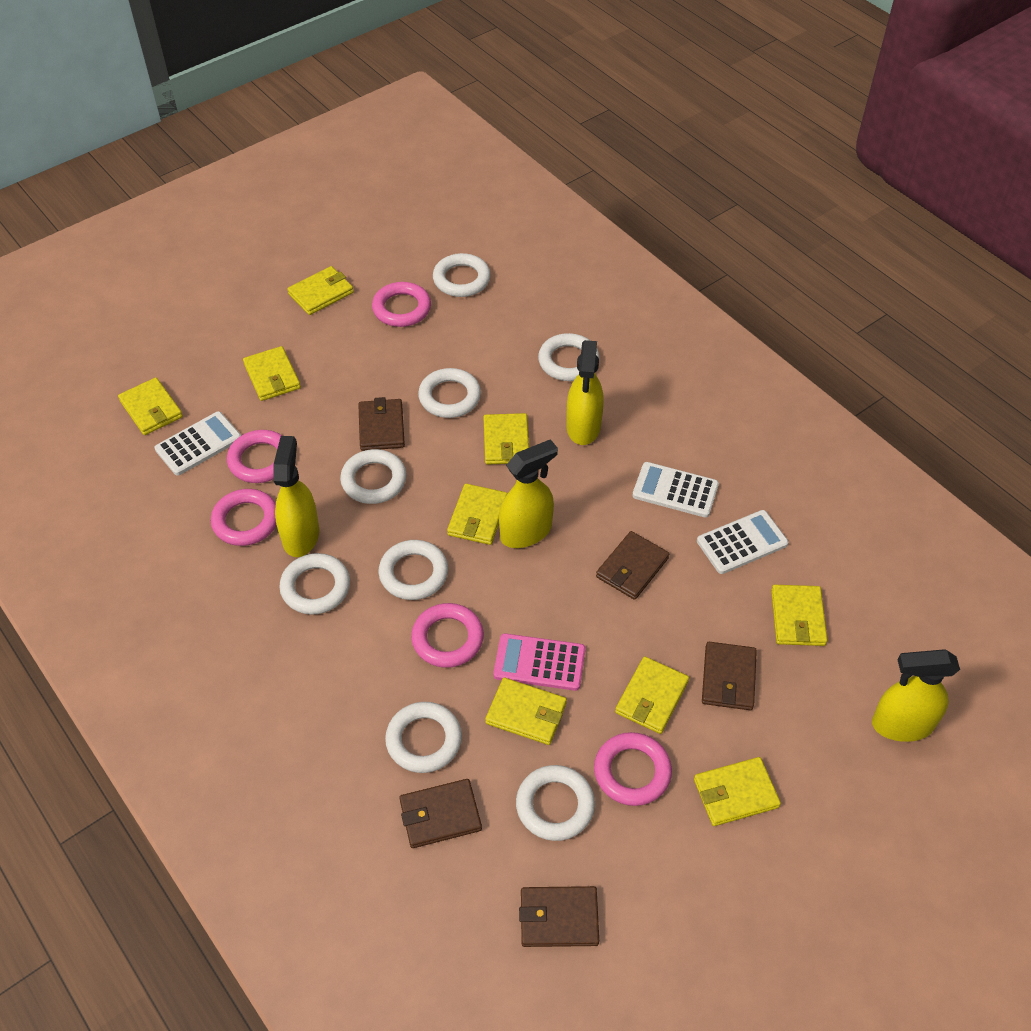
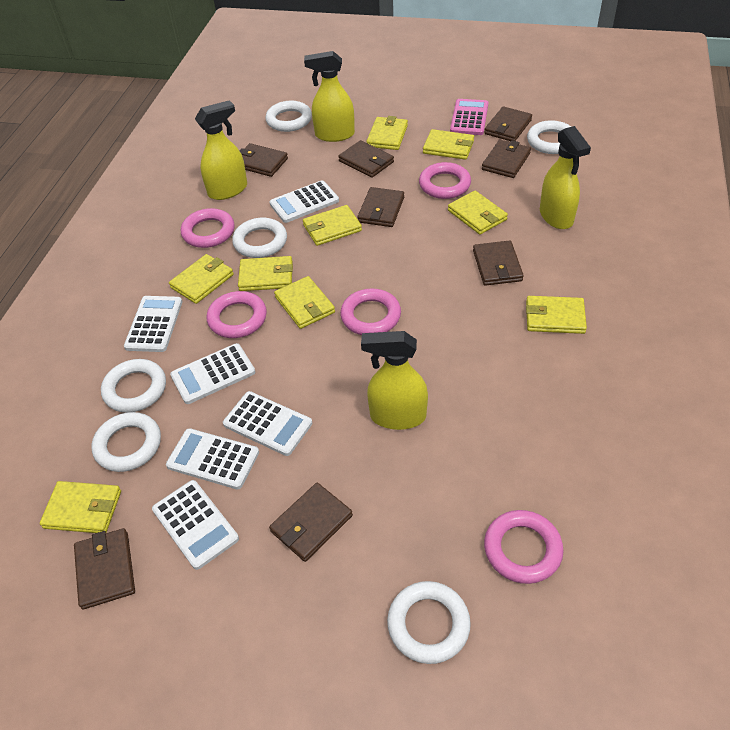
brown wallet: [358,397,405,451] [399,779,482,848] [519,886,599,947] [596,531,669,600] [702,642,757,710] = 5 -> [74,528,135,610] [239,143,288,177] [269,483,353,562] [338,140,394,178] [357,187,404,227] [473,240,524,286] [482,140,531,178] [484,107,532,141] = 8
white calculator: [155,411,241,476] [632,462,719,518] [697,510,789,574] = 3 -> [124,296,183,352] [152,480,239,570] [166,428,259,490] [170,343,255,404] [223,391,312,456] [270,180,339,223] = 6
white ring: [280,553,350,615] [340,449,407,504] [378,540,448,600] [385,702,462,773] [418,368,481,418] [433,253,491,297] [516,765,595,841] [538,333,600,381] = 8 -> [92,412,161,472] [101,359,166,413] [232,218,287,258] [265,101,312,132] [387,581,471,664] [527,120,571,154] = 6

